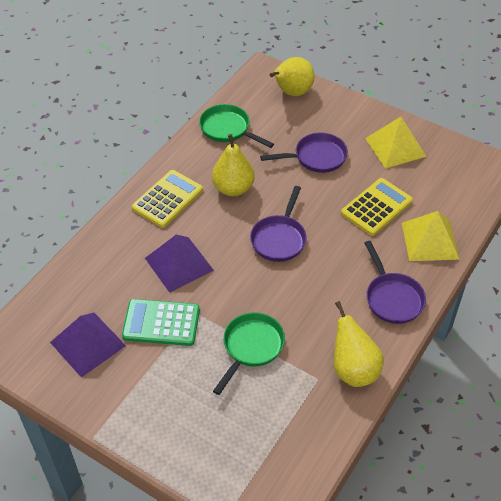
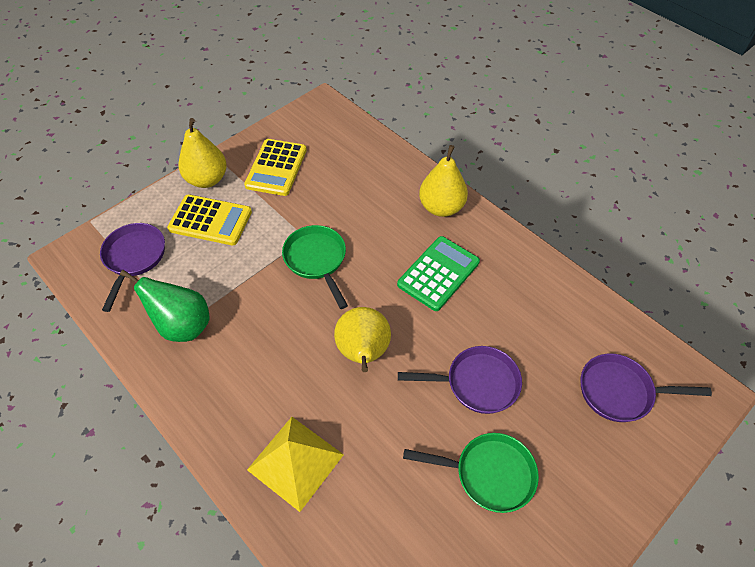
green pear: none = 0 -> [120,270,209,342] = 1
purple pyramid: [50,313,126,378] [145,235,214,293] = 2 -> none = 0
yellow pyramid: [365,117,426,169] [402,211,459,261] = 2 -> [247,417,344,512] = 1

